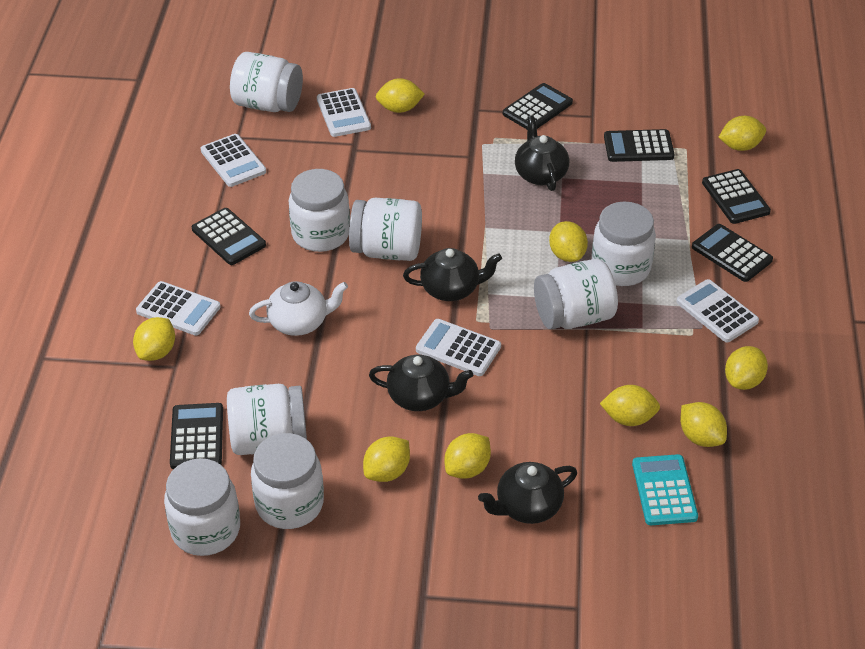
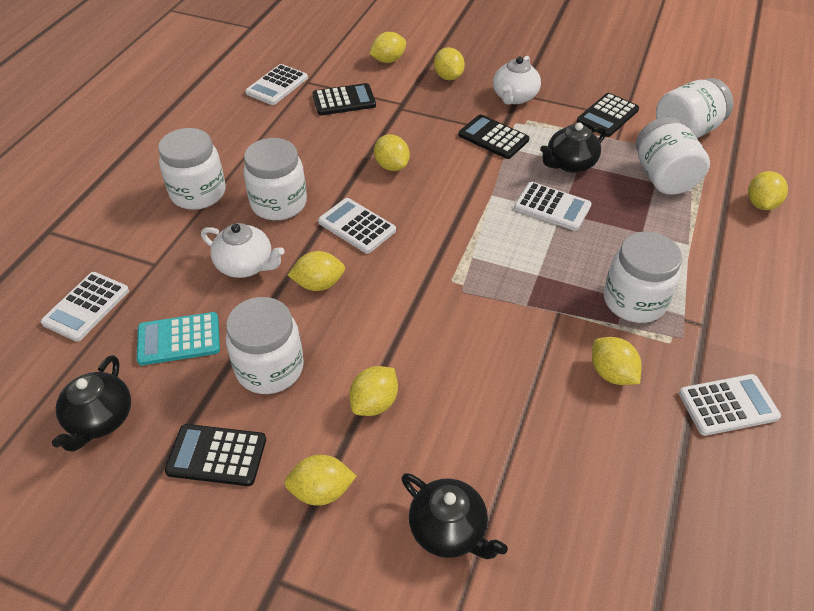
black calculator: [170,403,223,469] [192,208,266,265] [503,83,573,130] [604,129,674,162] [692,224,773,282] [702,169,771,224] = 6 -> [165,424,266,486] [312,83,376,115] [458,114,529,159] [577,93,639,137] = 4
black teapot: [369,355,473,411] [403,248,502,301] [478,462,577,524] [515,115,569,191] = 4 -> [52,355,131,452] [401,473,508,559] [540,122,606,173] = 3
white jar: [164,458,240,556] [227,384,307,455] [230,52,303,112] [251,433,324,529] [289,169,350,252] [349,198,422,261] [534,259,618,329] [592,202,656,286] = 8 -> [158,128,225,210] [226,297,304,394] [243,138,307,220] [604,231,682,323] [636,117,710,195] [656,78,733,138] = 6
white teapot: [249,281,348,336] = 1 -> [201,223,284,278] [493,56,541,105] = 2
yellow lemon: [133,317,175,361] [363,437,410,482] [376,78,425,113] [445,433,491,478] [549,221,588,262] [600,385,660,426] [680,402,727,447] [719,116,766,151] [725,346,768,390] = 9 -> [284,455,356,506] [288,251,345,291] [349,366,398,416] [370,32,406,63] [374,134,410,171] [434,47,465,80] [592,337,641,385] [748,171,788,210] = 8

